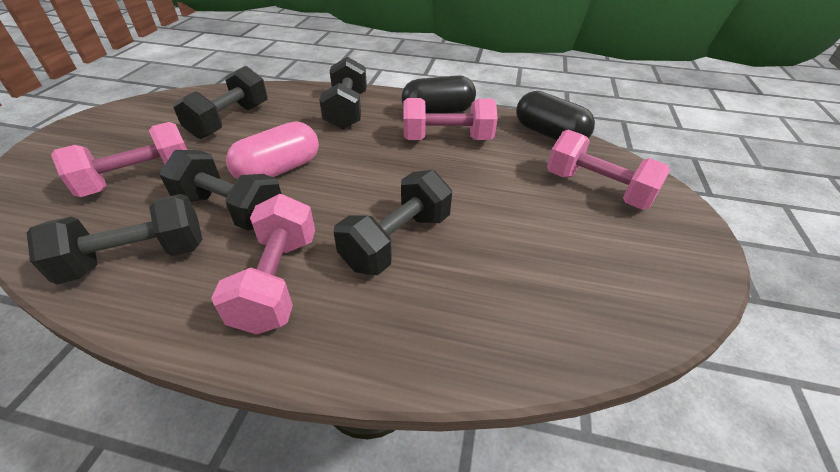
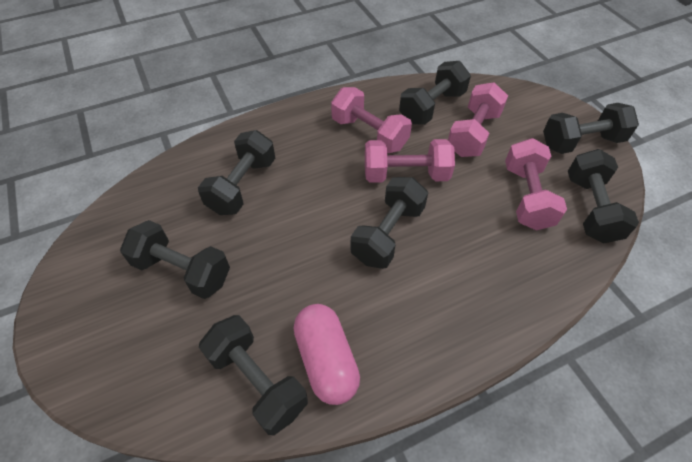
black capsule: [402,75,476,114] [516,91,595,140] = 2 -> none = 0
black dumbbell: [27,194,202,284] [159,150,281,231] [173,66,268,139] [319,57,367,130] [334,170,452,275] = 5 -> [120,220,230,299] [198,130,275,215] [199,315,308,435] [350,177,428,269] [399,61,471,125] [543,103,639,154] [568,149,639,243] = 7

